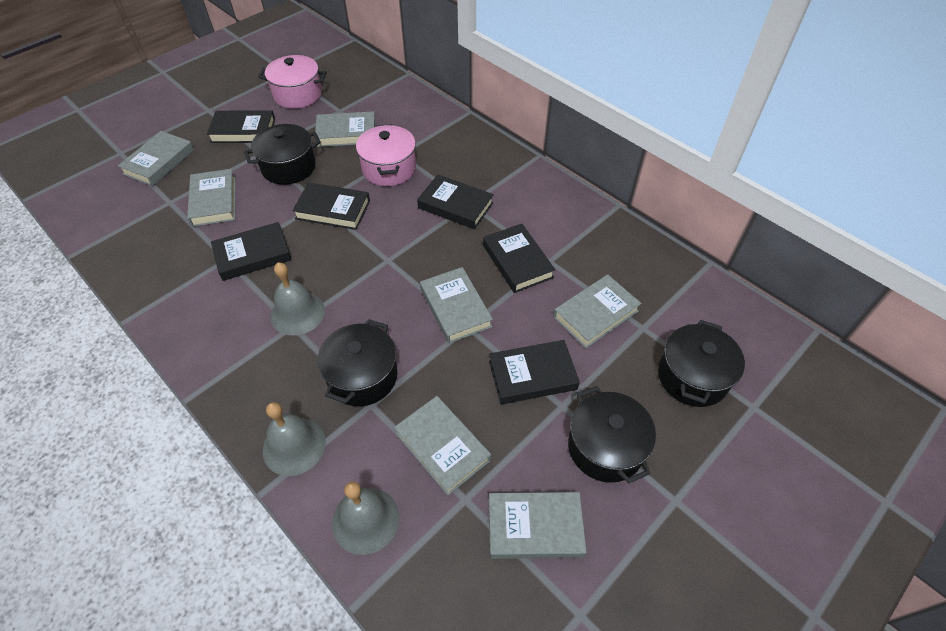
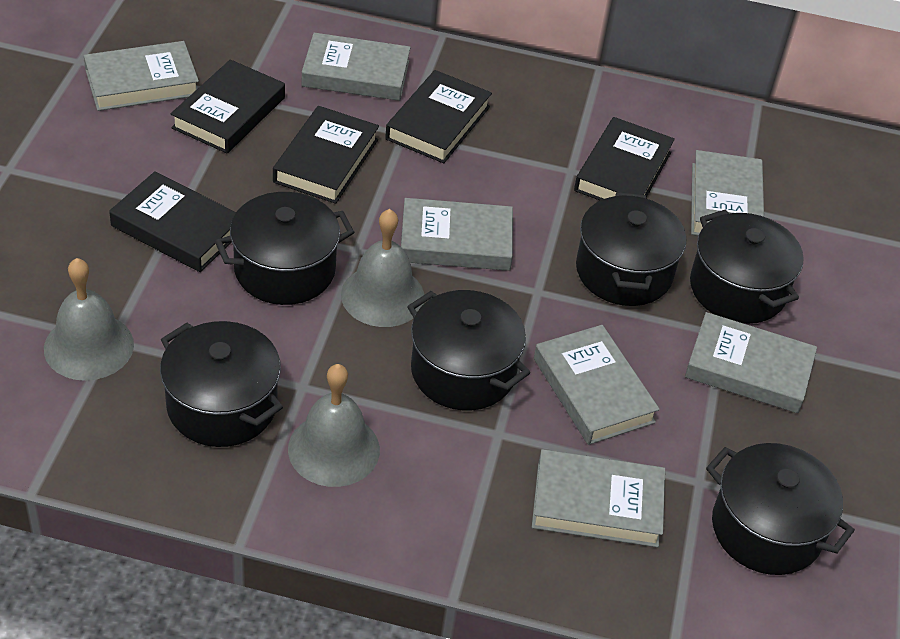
black book: [207,110,275,143] [211,222,292,281] [292,182,370,230] [417,175,494,229] [483,224,555,293] [489,340,580,404] = 6 -> [109,171,236,272] [171,59,285,153] [273,106,379,204] [385,70,492,163] [574,117,675,201] = 5
black pot: [244,124,321,185] [317,319,397,406] [568,386,656,483] [658,320,745,407] = 4 -> [160,321,283,447] [215,192,354,305] [407,290,530,411] [576,192,686,306] [690,210,804,324] [706,443,855,575] = 6
pink pot: [258,55,327,109] [356,124,416,186] = 2 -> none = 0

